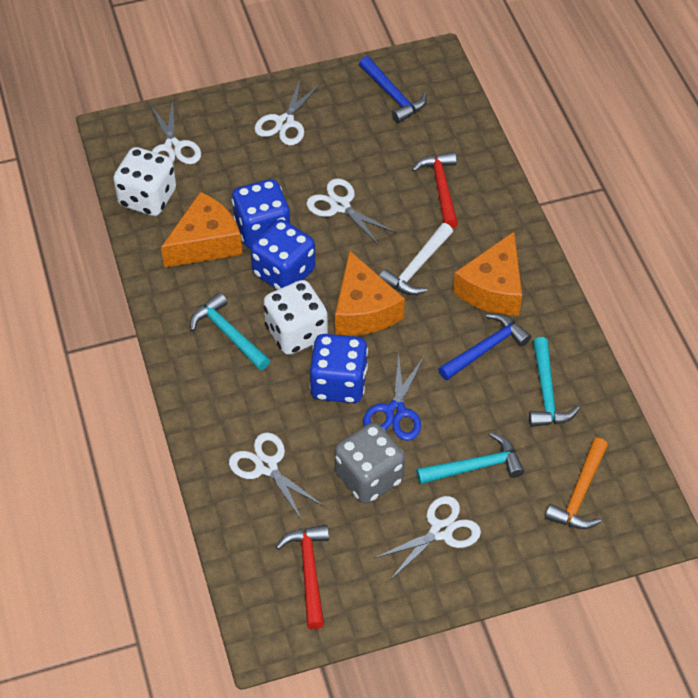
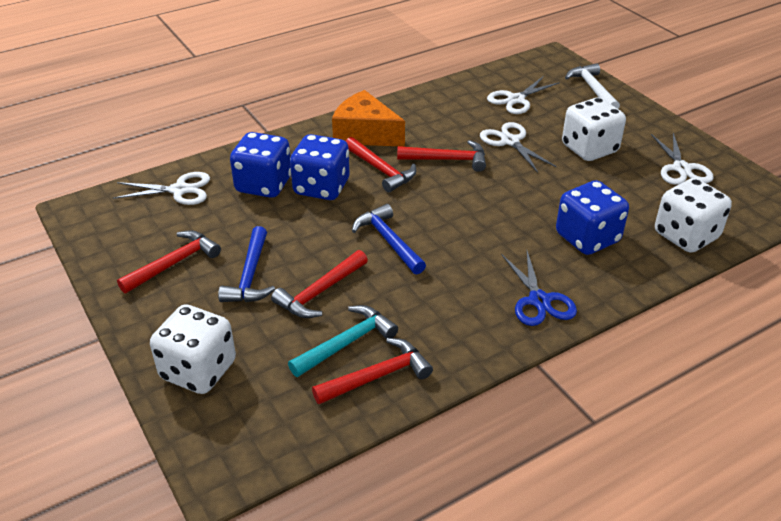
grey dice: [335,423,405,504] = 1 -> none = 0
orange cheese: [161,192,242,268] [335,250,405,336] [453,232,522,316] = 3 -> [332,90,405,147] = 1
orange hammer: [545,438,608,529] = 1 -> none = 0
red hammer: [276,525,329,629] [412,152,458,229] = 2 -> [117,230,221,293] [271,250,368,318] [312,338,433,404] [346,137,416,192] [397,140,486,172] = 5
turquoise hammer: [190,292,270,370] [416,433,524,484] [529,337,580,427] = 3 -> [288,305,398,377] = 1
white dice: [113,147,176,216] [263,280,328,355] = 2 -> [150,304,236,394] [562,97,626,161] [655,178,732,253] = 3
white scissors: [151,100,201,164] [229,432,323,520] [254,80,321,146] [306,178,396,245] [373,496,481,580] = 5 -> [113,172,210,205] [480,122,557,173] [487,76,560,114] [651,133,713,185] = 4

